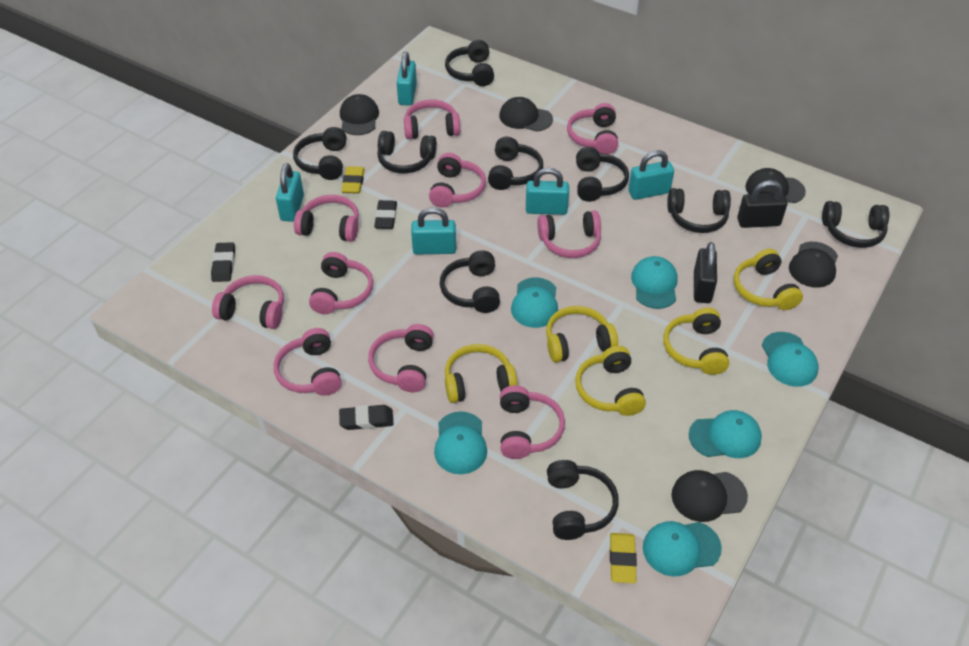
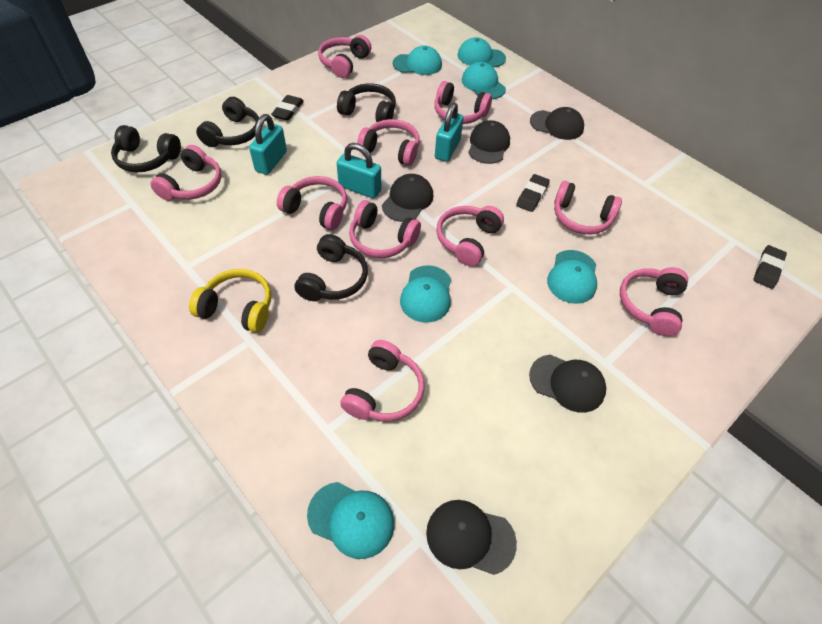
black headphones: [293,127,347,180] [377,131,437,173] [440,250,500,313] [445,40,494,86] [488,137,543,190] [547,460,619,540] [576,147,629,202] [667,188,731,233] [822,201,889,248] = 9 -> [111,125,181,172] [196,97,259,147] [295,234,368,301] [337,83,396,122] = 4
black padlock: [694,242,717,303] [737,180,788,228] = 2 -> none = 0
turquoise padlock: [276,163,304,222] [397,52,417,106] [411,207,456,254] [526,168,569,215] [628,150,674,200] = 5 -> [249,114,287,175] [337,143,381,199] [435,103,463,162] = 3
yellow eraser: [341,166,365,194] [610,533,637,583] = 2 -> none = 0
yellow headphones: [445,344,518,403] [546,306,618,362] [575,346,646,416] [663,308,729,375] [734,249,803,310] = 5 -> [189,269,271,333] = 1

